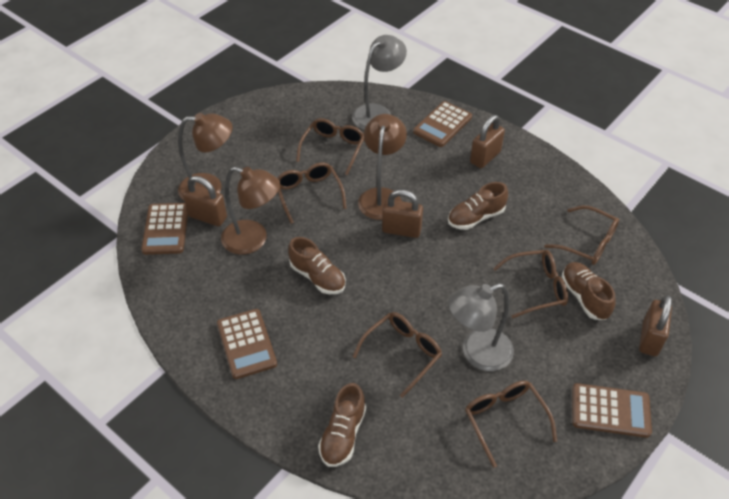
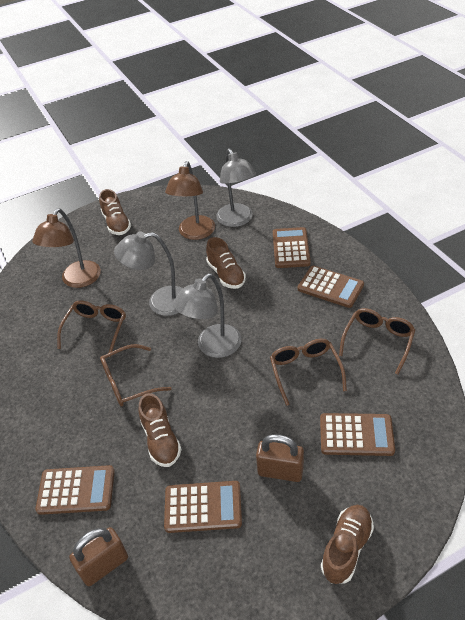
brown calculator: [141,203,188,255] [217,309,277,379] [413,101,472,147] [572,383,652,438] = 4 -> [35,465,115,515] [164,481,242,533] [273,227,311,268] [298,266,364,308] [320,413,395,456] = 5
brown glasses: [277,162,347,224] [296,118,364,175] [352,312,442,398] [465,381,557,468] [493,250,568,318] [544,205,619,265] = 6 -> [57,301,126,357] [100,344,172,407] [270,339,347,406] [339,308,415,375] = 4
brown lamp: [178,113,233,200] [221,167,280,255] [358,114,407,220] = 3 -> [32,209,101,288] [165,161,215,240] = 2
brown padlock: [183,176,227,226] [382,190,423,238] [470,115,505,168] [639,295,672,356] = 4 -> [69,527,128,586] [256,434,304,482] = 2
grey lamp: [352,35,407,130] [448,283,514,371] = 2 -> [114,232,183,316] [173,274,241,358] [216,148,256,227] = 3

